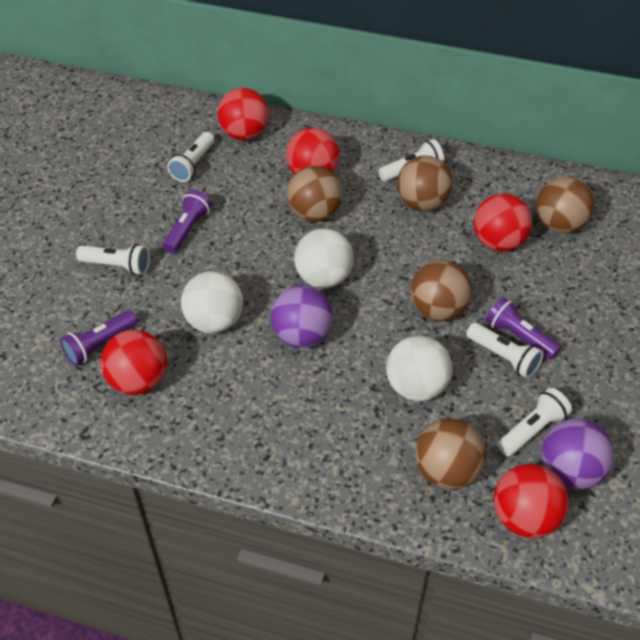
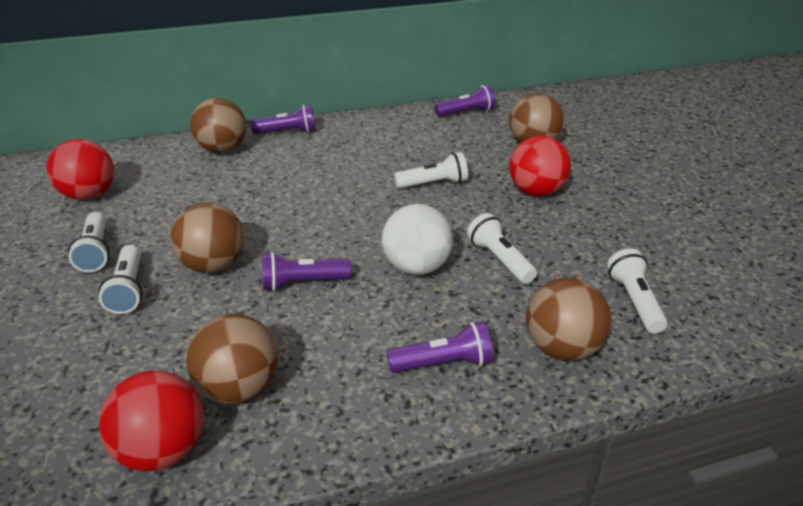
purple ball: [271,285,334,348] [541,418,614,490] = 2 -> none = 0
purple flashlight: [60,310,137,366] [162,190,212,254] [486,297,561,359] = 3 -> [250,105,316,134] [262,252,352,291] [387,322,493,373] [435,85,496,117] = 4
red ball: [101,330,167,395] [217,88,269,140] [286,127,340,174] [474,194,532,251] [494,464,569,538] = 5 -> [47,139,114,200] [99,370,204,472] [509,136,571,196] = 3
white ball: [181,271,243,333] [294,229,354,288] [386,336,452,401] = 3 -> [382,204,453,275] = 1

